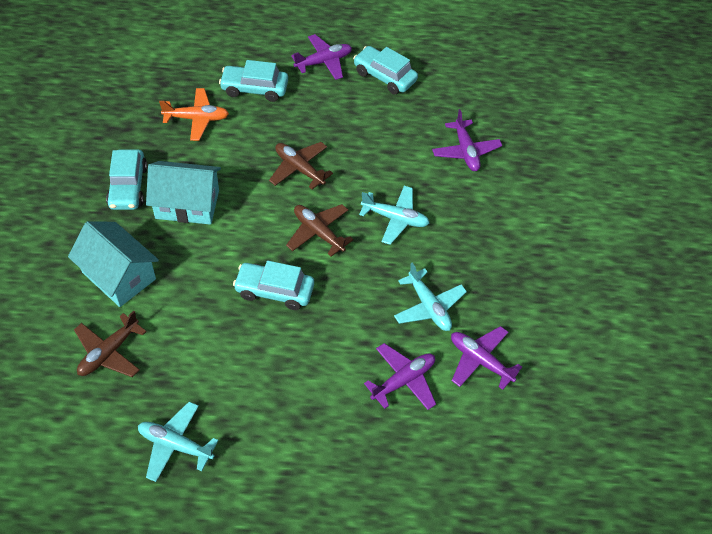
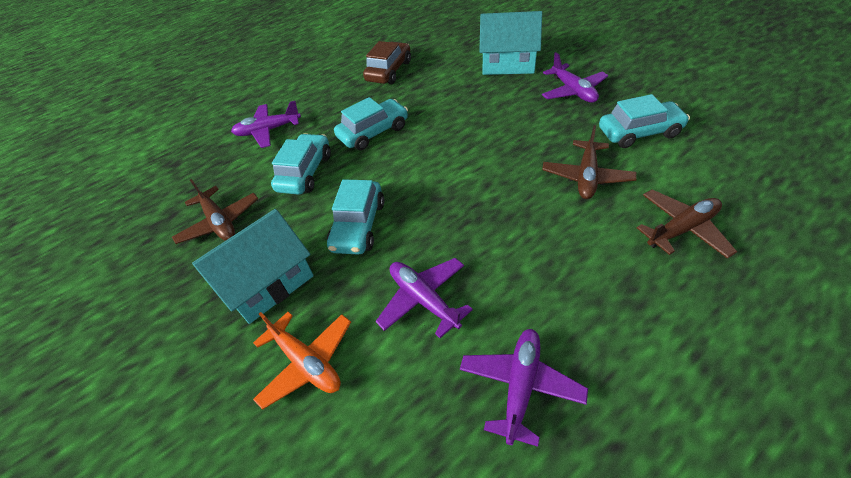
brown car: none = 0 -> [363,41,411,84] = 1
turquoise plane: [138,402,218,482] [359,186,429,245] [394,263,467,331] = 3 -> none = 0

